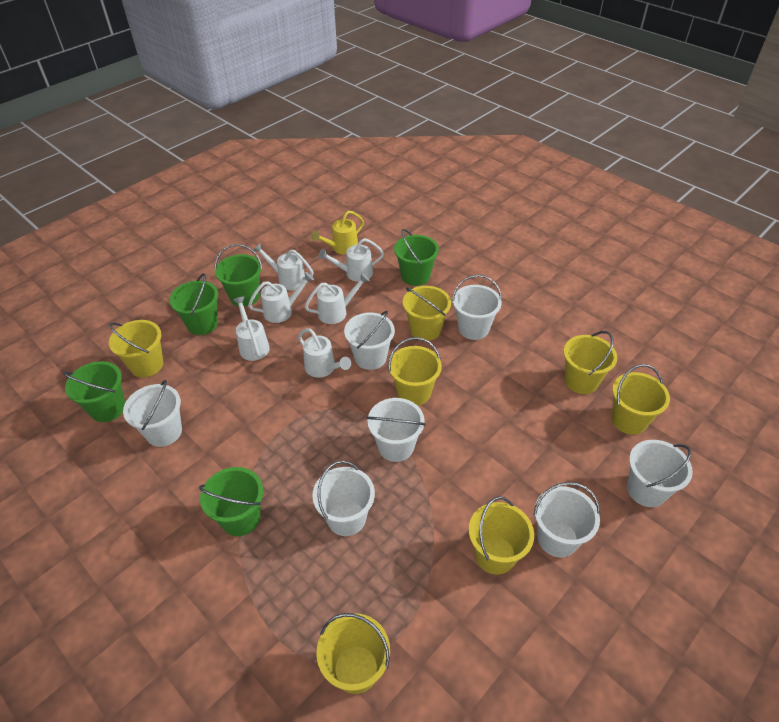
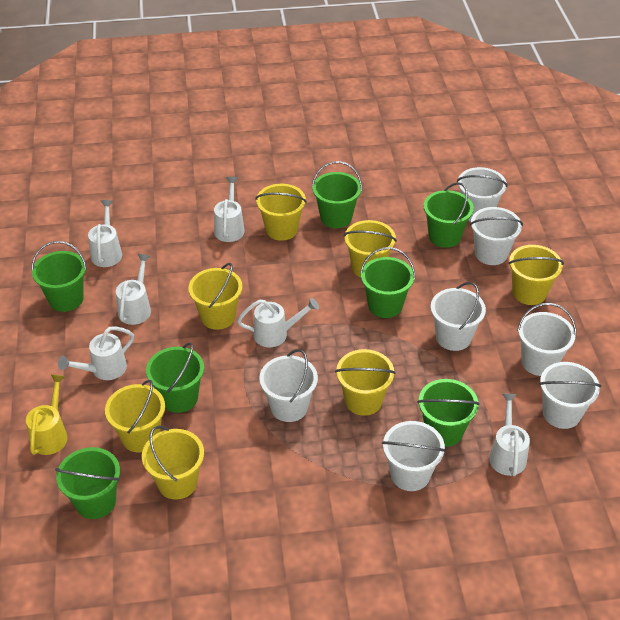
green bucket: [63,361,125,422] [169,273,218,335] [199,467,263,536] [215,244,263,307] [394,229,439,286] = 5 -> [31,241,87,312] [55,447,120,519] [146,342,204,413] [312,161,362,228] [360,247,415,318] [417,379,479,447] [423,182,474,248] = 7

